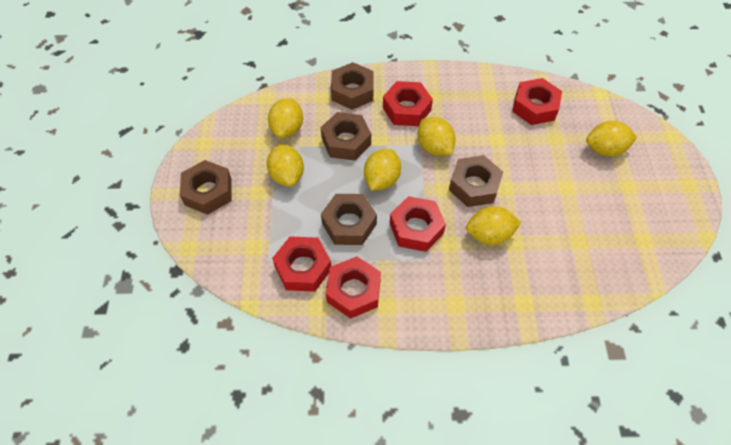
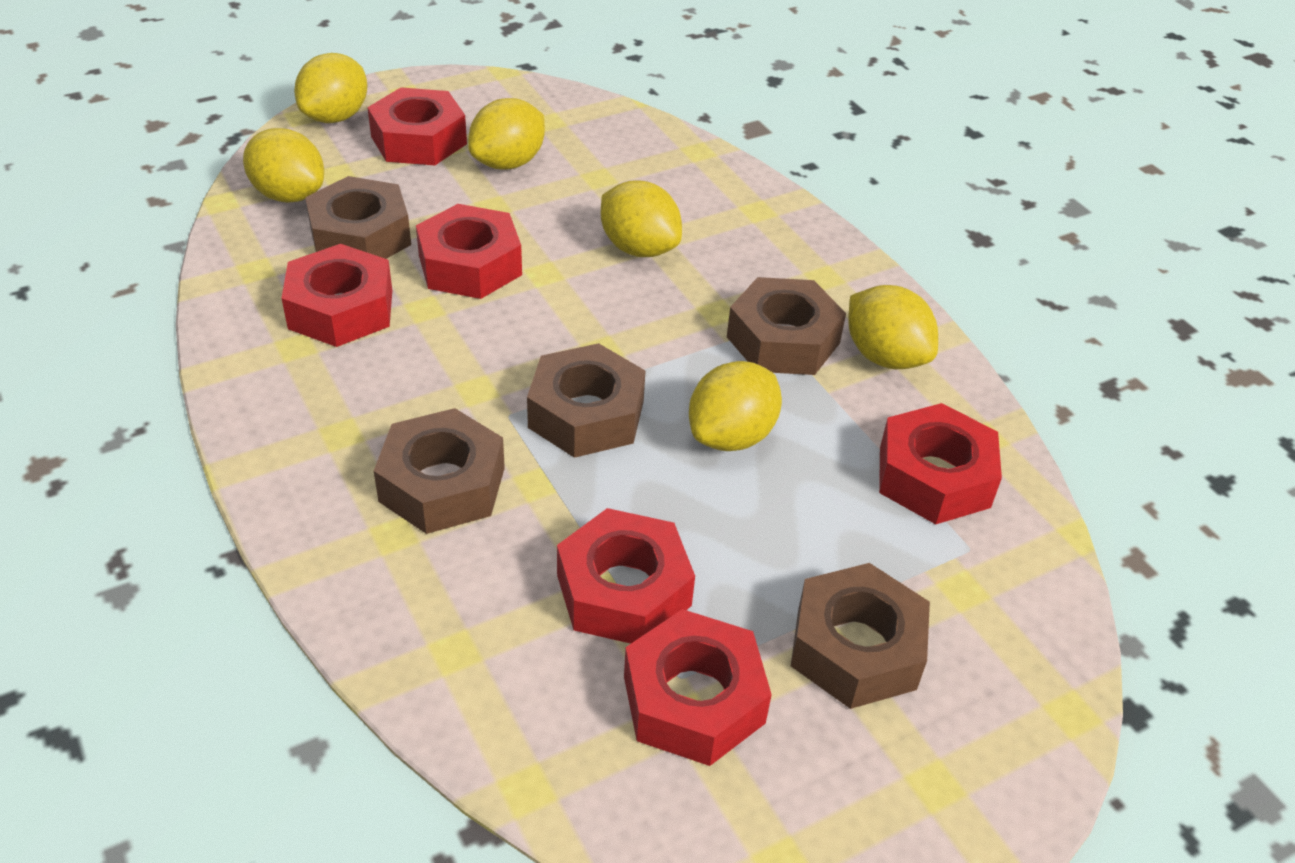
red nut: [272,236,331,292] [326,256,381,319] [383,81,433,126] [390,196,446,252] [512,78,562,125] = 5 -> [282,244,392,347] [367,87,467,165] [416,204,522,299] [557,508,695,644] [624,609,772,766] [879,403,1002,524] = 6

